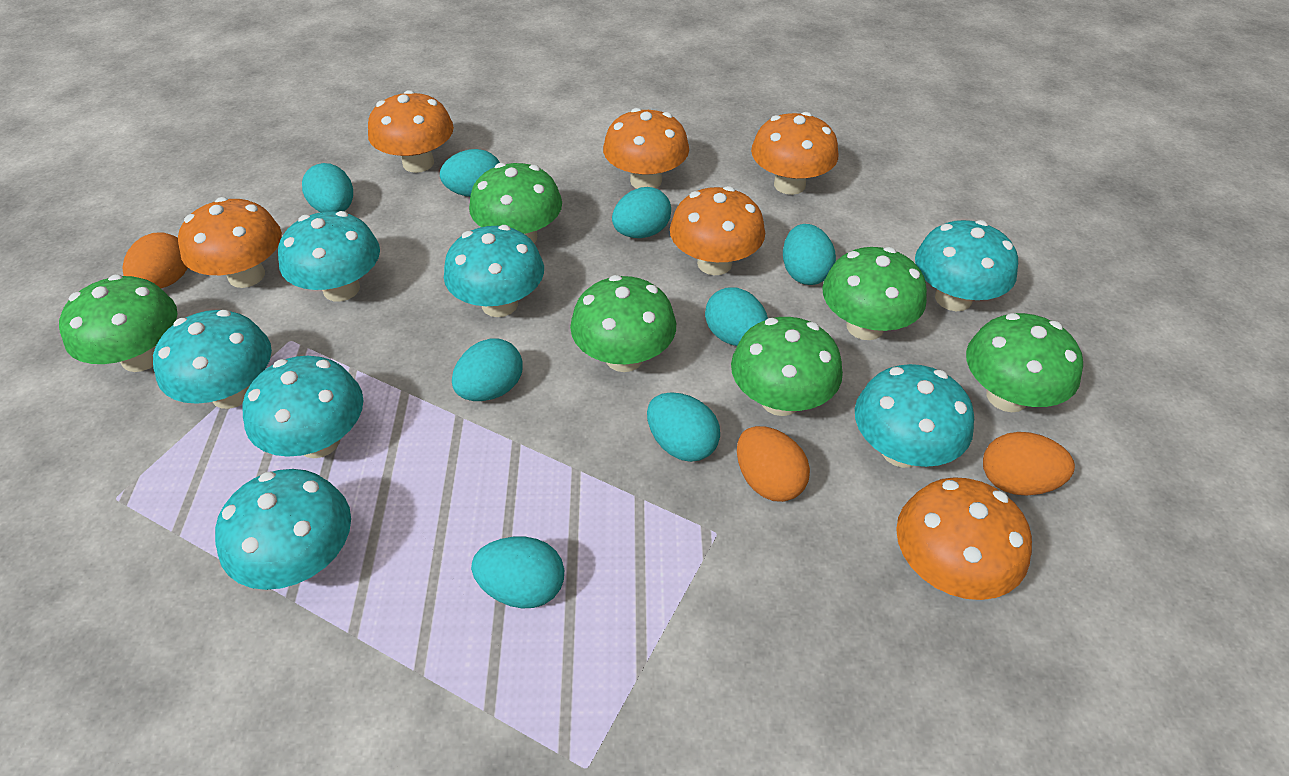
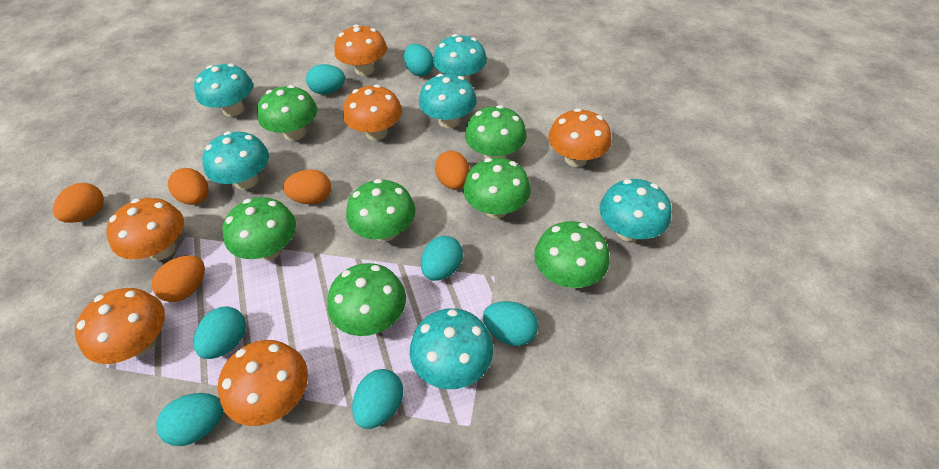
green mushroom: [59,274,177,372] [469,163,562,243] [570,275,676,372] [731,317,843,416] [822,247,927,340] [966,313,1083,412] = 6 -> [222,197,296,260] [257,85,317,141] [327,263,406,336] [346,179,416,242] [463,158,531,218] [465,105,527,159] [534,221,610,288] = 7
orange egg: [122,232,188,288] [737,426,810,502] [983,432,1075,496] = 3 -> [53,183,104,223] [152,255,205,302] [168,168,209,205] [283,170,331,204] [435,151,470,189] = 5
turquoise egg: [302,163,353,212] [440,149,500,197] [452,338,523,401] [471,537,564,609] [612,187,671,238] [647,392,720,462] [705,287,768,346] [783,224,836,285] = 8 -> [156,393,223,446] [193,307,246,359] [306,64,345,94] [352,369,403,429] [404,44,434,76] [421,236,463,281] [483,301,538,346] = 7
turquoise mushroom: [153,310,272,409] [215,469,351,590] [243,356,364,458] [278,211,380,302] [444,225,544,317] [855,364,974,468] [915,220,1018,311] = 7 -> [194,63,253,117] [202,131,269,190] [410,308,493,389] [419,74,477,128] [433,34,487,83] [600,179,671,242] = 6

